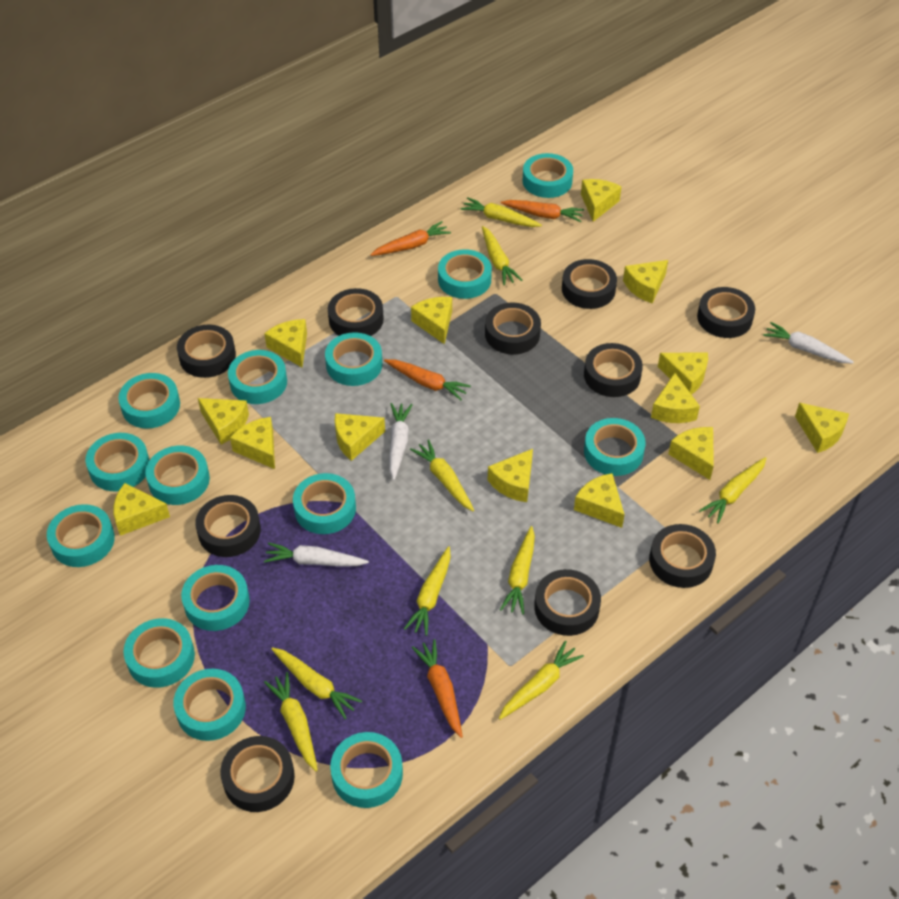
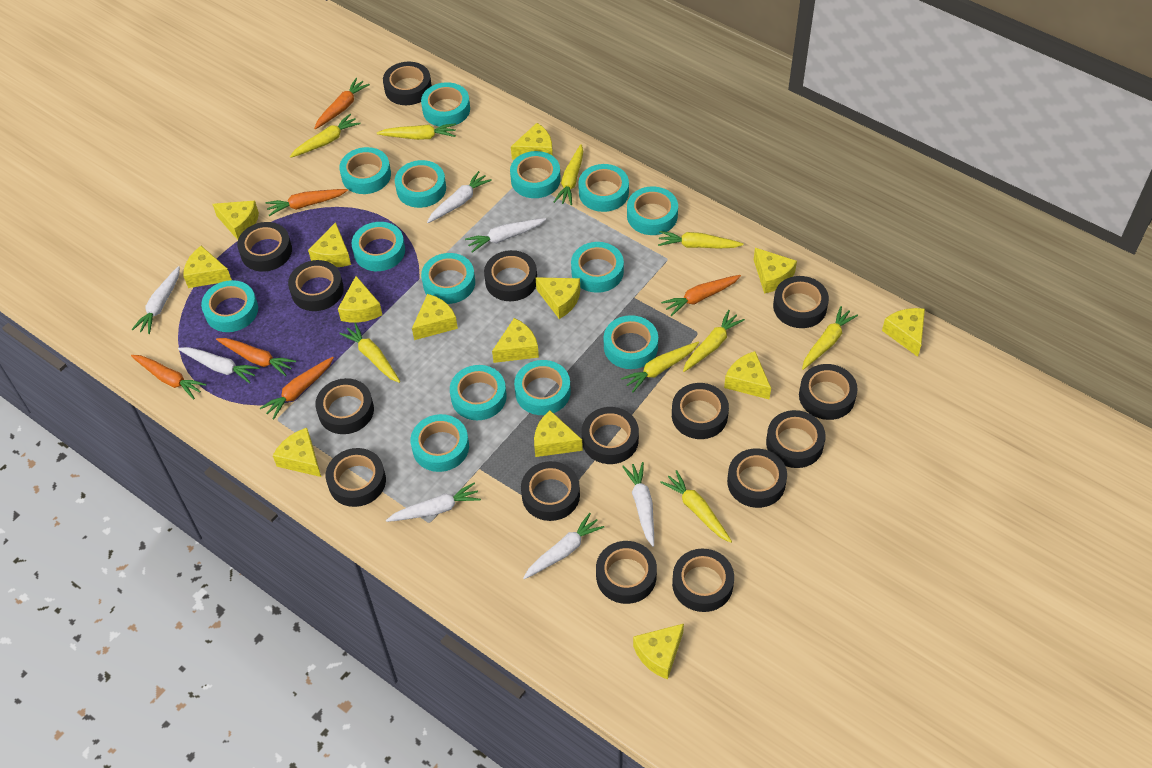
black tape: [177,325,236,378] [195,495,261,557] [220,736,295,812] [328,288,384,336] [485,302,541,354] [534,569,601,636] [562,259,617,309] [584,343,643,397] [649,524,716,588] [697,287,755,338] = 10 -> [237,222,292,272] [288,260,344,311] [315,378,374,434] [326,448,386,507] [383,62,432,105] [484,250,537,301] [521,461,580,521] [582,407,639,464] [596,541,657,604] [672,383,729,439] [672,549,734,612] [727,448,787,508] [766,410,826,468] [773,276,829,328] [799,364,858,420] = 15
orange carrot: [370,221,451,256] [384,359,471,400] [412,639,463,738] [501,200,584,222] = 4 -> [131,355,207,399] [216,338,296,376] [260,357,334,420] [266,189,348,216] [314,78,370,129] [661,275,741,316] = 6
white carrot: [264,542,369,566] [389,403,412,480] [763,322,854,363] = 3 -> [131,266,180,334] [178,347,260,383] [386,482,481,522] [427,171,492,223] [465,218,546,252] [523,513,604,579] [622,462,654,547] = 7

